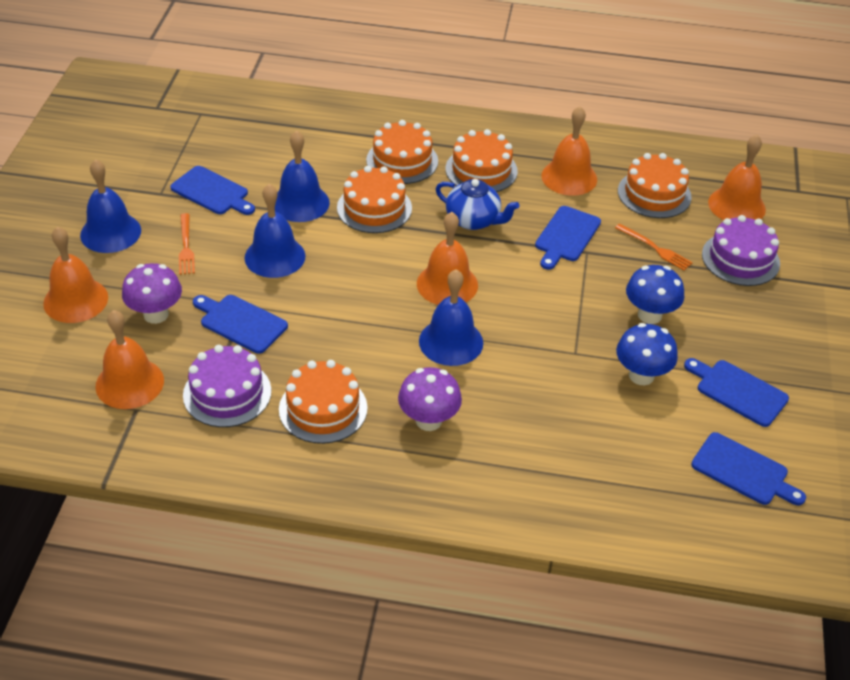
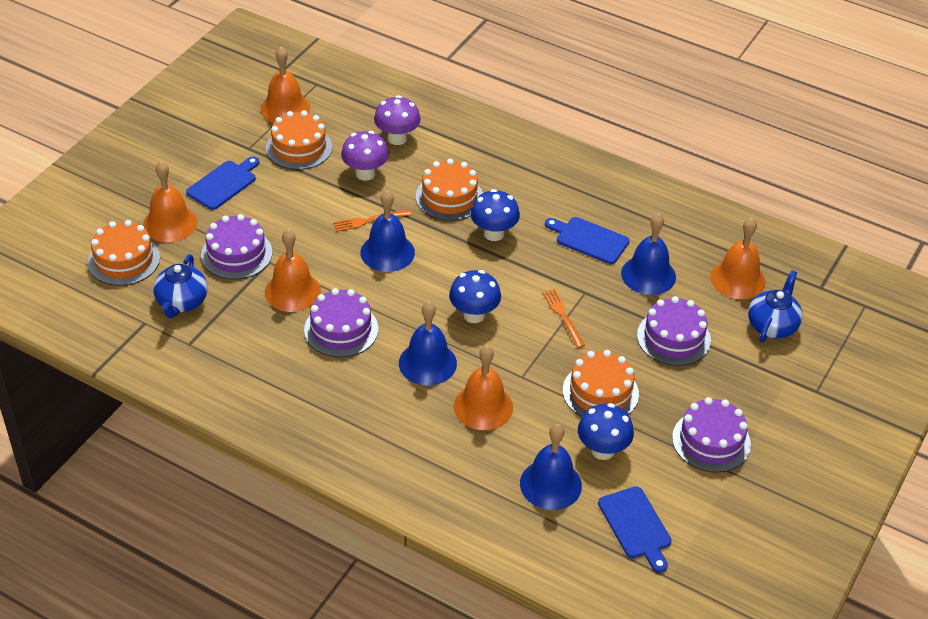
blue cutting board: [170,166,255,215] [193,295,288,354] [535,206,601,270] [684,358,789,427] [691,432,806,505] = 5 -> [186,157,260,210] [545,217,630,264] [598,487,672,573] = 3
blue mushroom: [616,323,678,385] [626,265,684,324] = 2 -> [449,270,501,323] [470,189,520,241] [578,403,634,460] = 3
blue teapot: [436,179,520,230] = 1 -> [153,254,208,318] [748,270,803,343] = 2
orange cake: [279,360,368,444] [337,166,412,233] [366,120,438,184] [446,129,518,192] [618,153,692,218] = 5 -> [88,220,160,286] [266,110,332,170] [416,159,483,221] [563,350,639,417] = 4
purple cake: [183,345,271,427] [702,215,780,286] = 2 -> [201,214,272,279] [304,288,378,357] [637,296,711,366] [672,397,751,473] = 4

